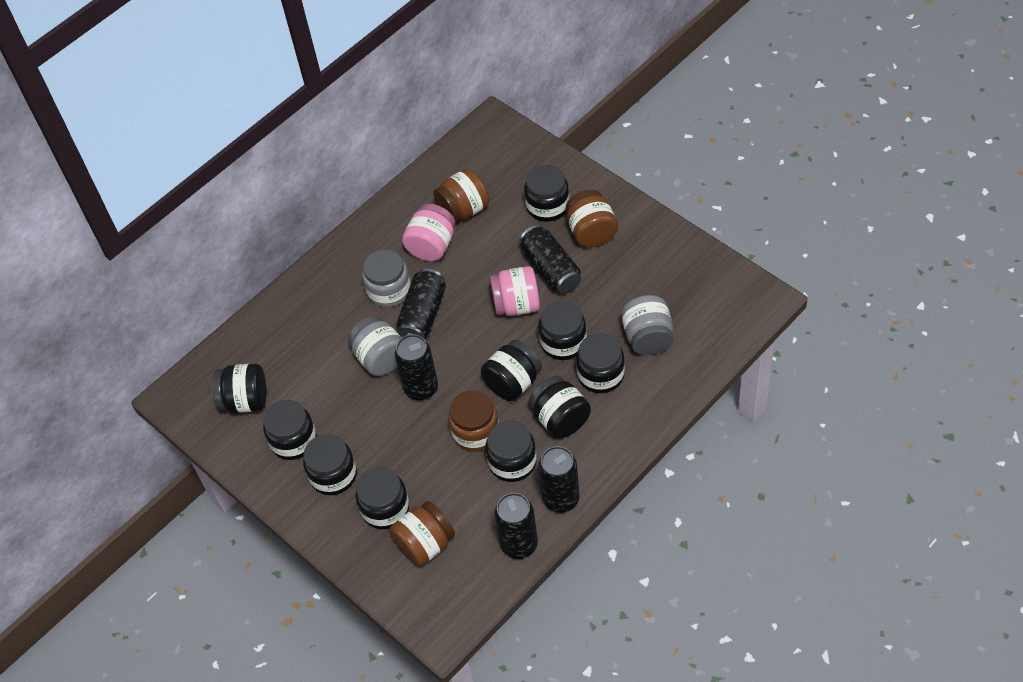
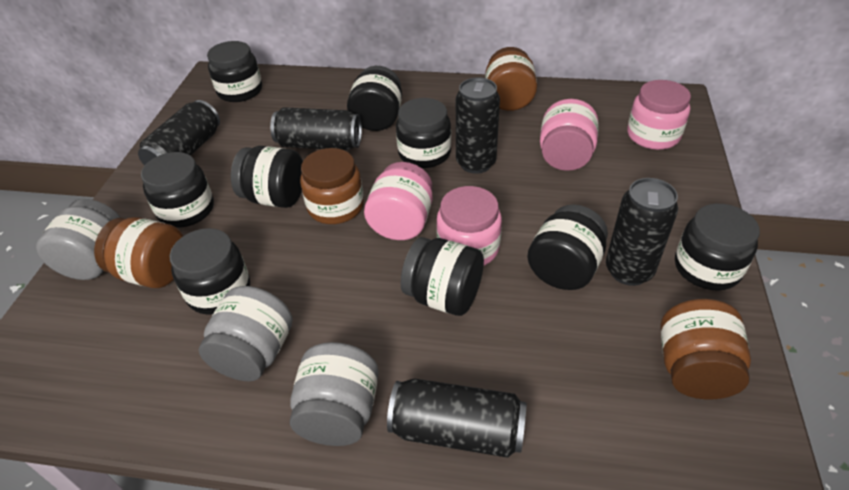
black jar: [212,364,266,413] [263,400,317,460] [303,434,357,495] [356,467,409,529] [481,340,542,401] [485,420,537,482] [524,165,569,222] [529,376,591,438] [538,301,587,360] [576,333,625,393] = 10 -> [141,152,214,228] [170,228,250,315] [207,41,262,102] [231,146,303,208] [347,66,402,131] [396,98,451,168] [401,237,484,316] [527,204,608,290] [675,204,760,291] = 9
pink jar: [402,204,455,261] [490,266,540,316] = 2 -> [364,162,433,240] [436,186,502,266] [540,99,599,171] [627,80,691,150] = 4

